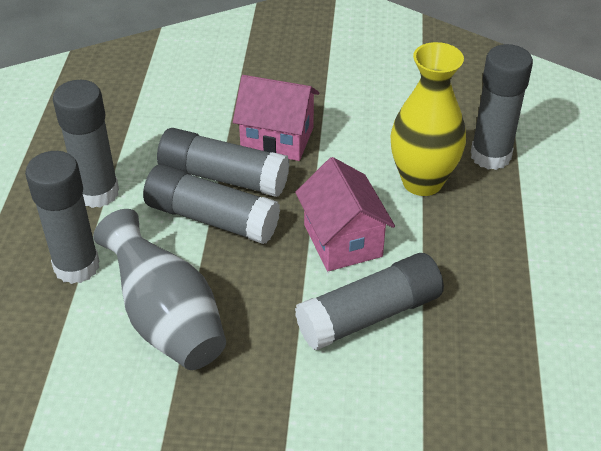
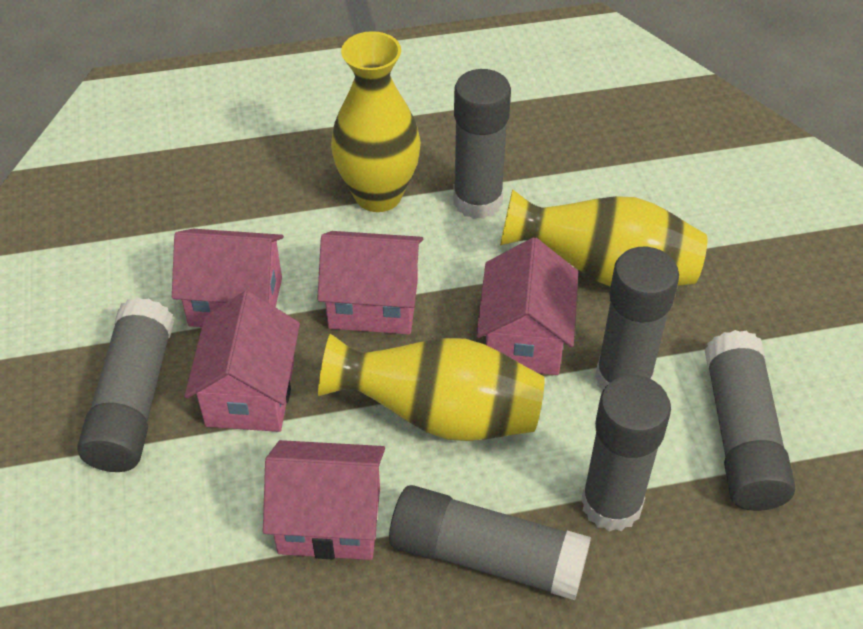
grey vase: [93,209,226,370] = 1 -> none = 0
pink house: [233,75,319,161] [295,157,395,271] = 2 -> [172,229,284,327] [184,291,300,432] [263,440,385,560] [317,231,423,334] [476,237,578,375] = 5
yellow vase: [390,42,466,196] = 1 -> [318,334,545,441] [331,31,421,212] [500,189,707,287] = 3

